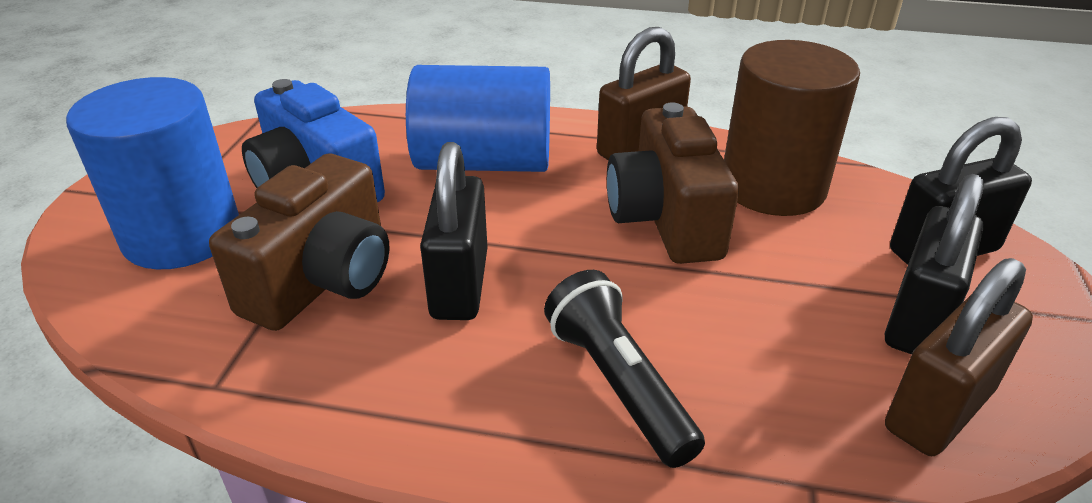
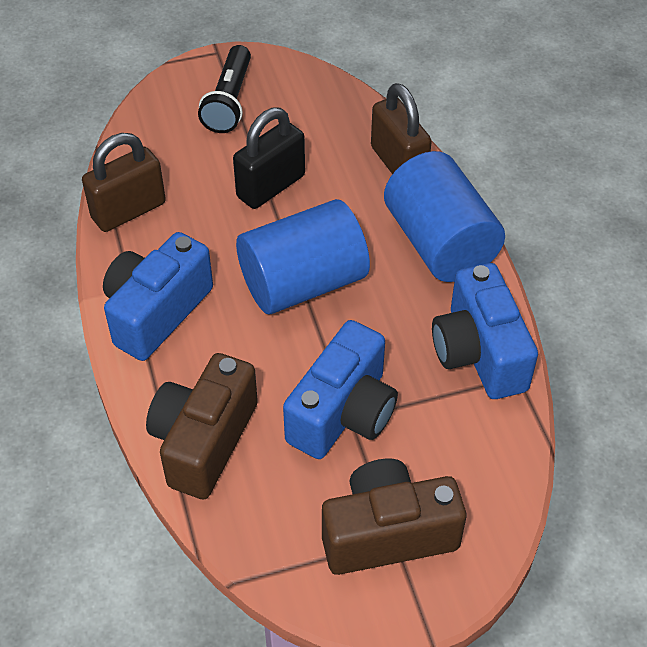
black padlock: [420,142,488,320] [885,174,984,354] [890,117,1032,265] = 3 -> [233,107,305,209] = 1
blue camera: [242,79,385,202] = 1 -> [103,232,213,361] [283,320,398,459] [432,263,538,399] = 3
brown cylinder: [724,40,860,216] = 1 -> none = 0

